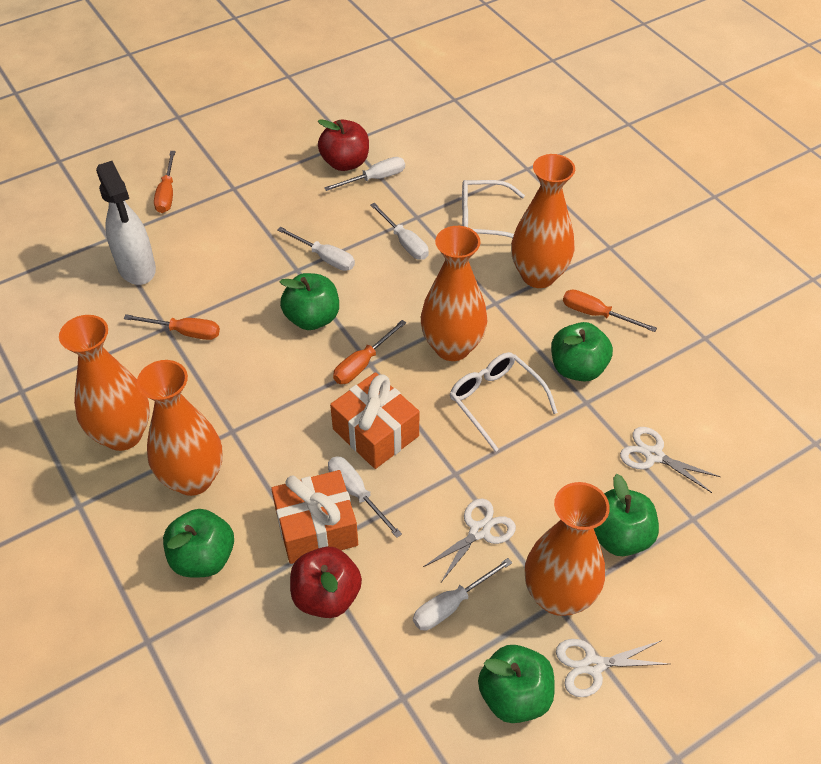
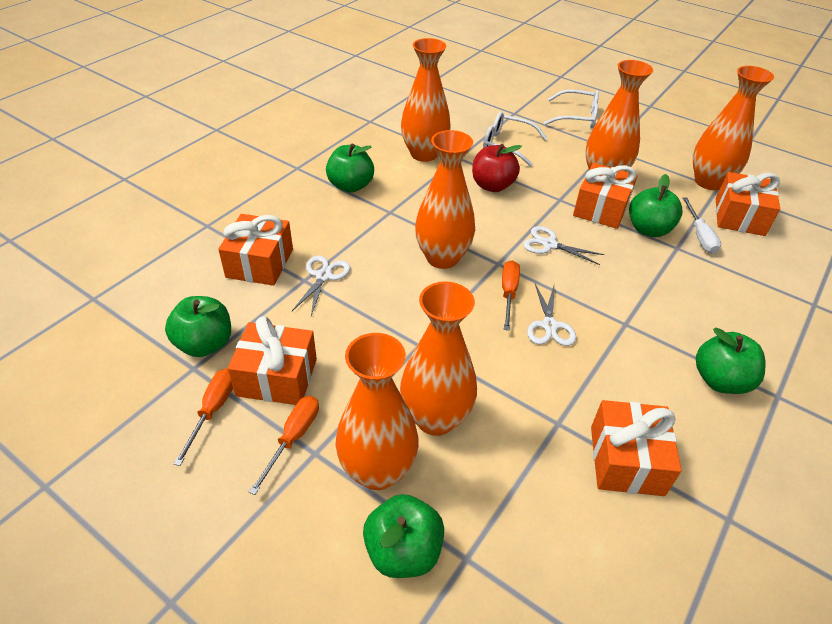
orange gift: [271,470,358,564] [330,372,419,469] = 2 -> [218,214,293,286] [228,316,317,405] [573,163,637,229] [591,400,682,496] [716,172,780,236] = 5
orange screwdriver: [124,314,220,340] [154,151,176,213] [333,320,406,384] [563,290,657,332] = 4 -> [174,368,233,466] [249,396,319,495] [502,260,520,331] = 3
orange vase: [59,315,150,451] [137,360,223,496] [421,226,487,361] [511,154,575,288] [525,482,610,616] = 5 -> [335,333,419,490] [400,281,477,436] [401,38,451,162] [415,130,475,269] [585,60,653,172] [693,66,774,190] = 6
red apple: [290,547,362,618] [318,119,369,171] = 2 -> [472,144,522,192] = 1
white screwdriver: [277,227,355,271] [324,157,405,191] [328,456,402,538] [370,203,429,260] [413,558,512,631] = 5 -> [682,198,721,253] = 1
white spray bottle: [96,161,156,285] = 1 -> none = 0

